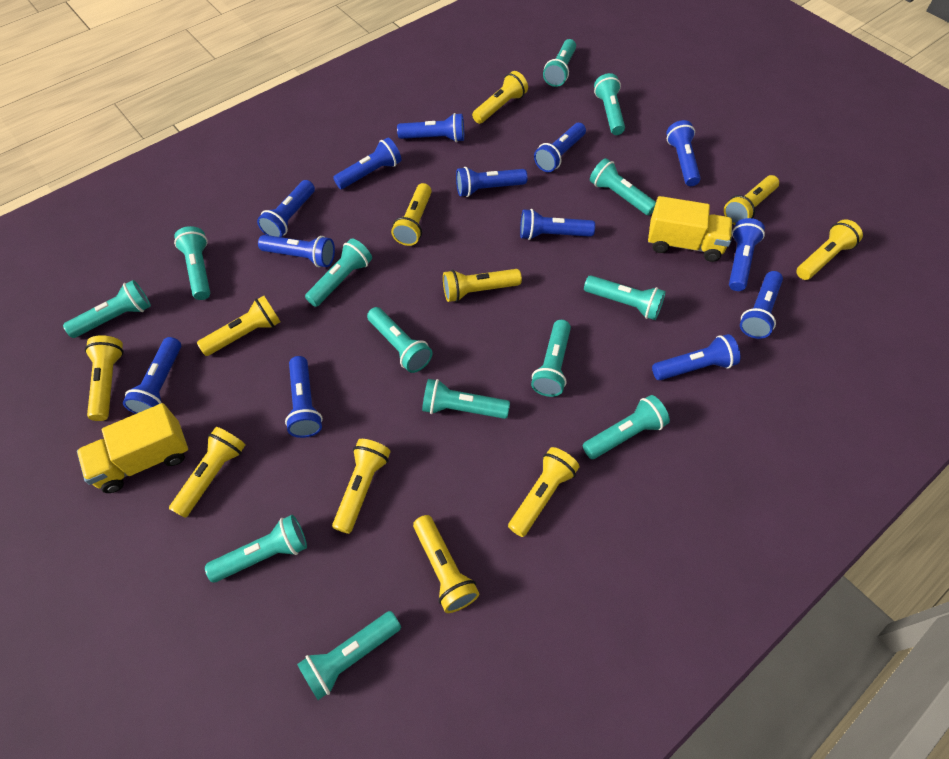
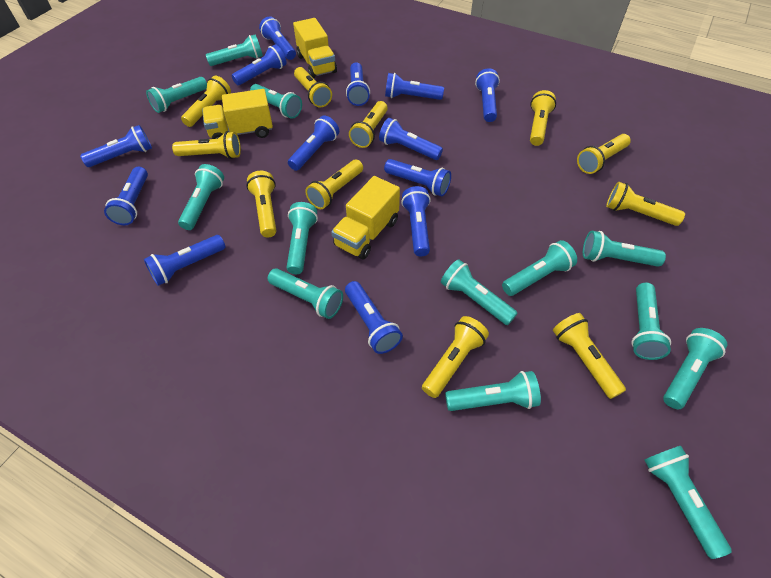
yellow truck: [77,403,188,493] [648,196,733,262] = 2 -> [202,89,273,139] [293,18,337,78] [331,176,400,260] = 3

